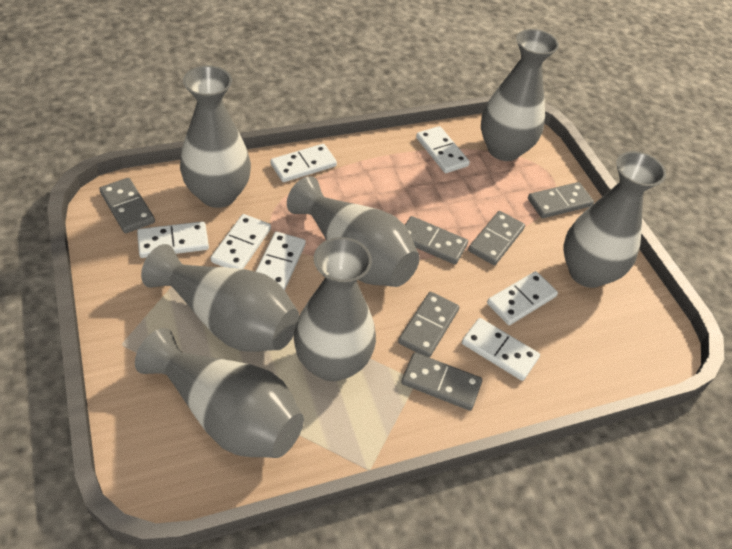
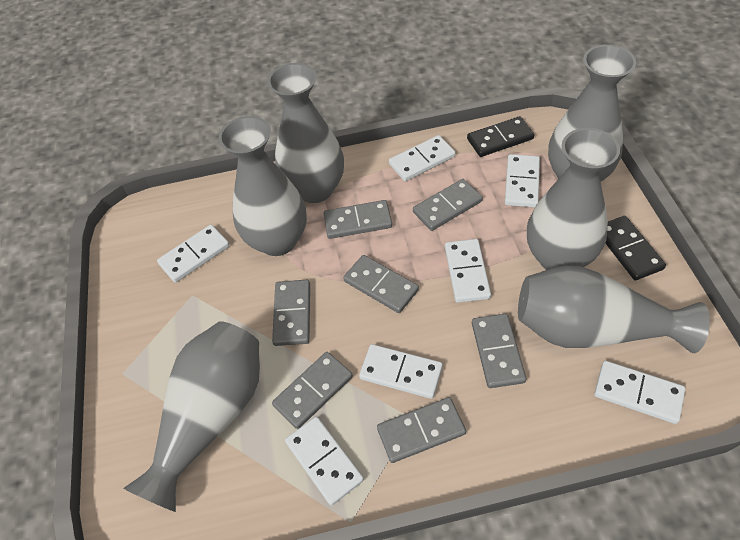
black domino: none = 0 -> [467,116,534,157] [605,216,666,280] = 2
grey domino: [99,178,155,233] [398,292,459,358] [401,352,482,411] [405,216,468,264] [468,211,525,265] [528,182,594,218] = 6 -> [272,280,310,346] [272,352,353,429] [323,200,392,239] [343,255,419,313] [377,397,466,463] [413,179,483,231] [472,314,526,388] = 7
grey vase: [135,328,304,458] [141,244,299,352] [180,65,251,208] [287,176,420,287] [294,237,376,381] [481,29,559,161] [563,151,666,288] = 7 -> [124,321,260,512] [219,116,307,256] [268,63,344,203] [518,265,710,353] [527,128,620,270] [548,45,636,181] = 6

